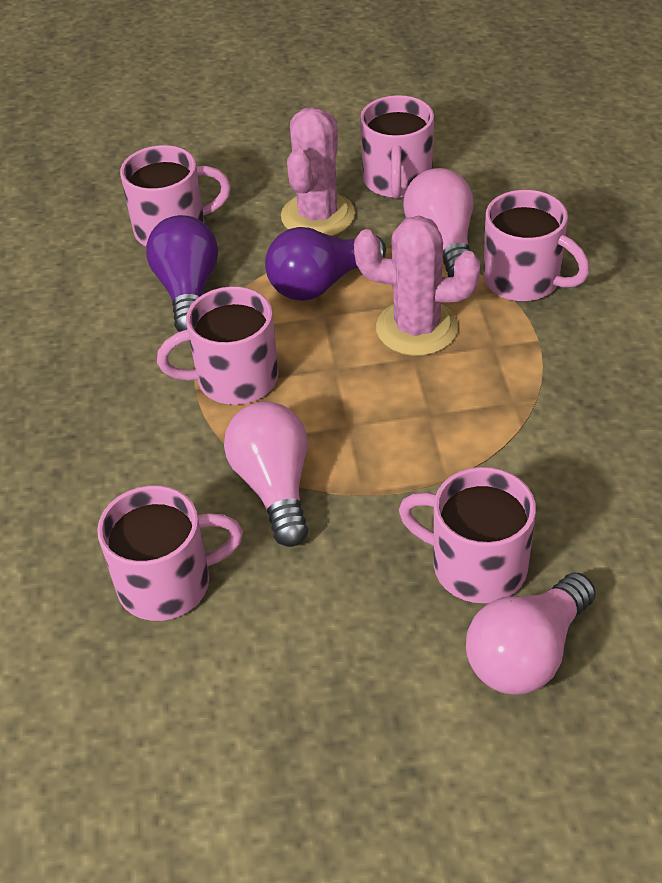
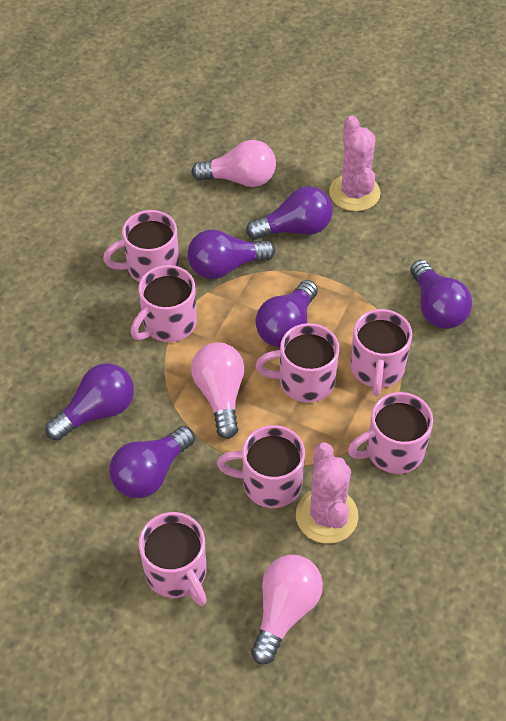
pink mug: [97,485,243,621] [120,145,231,246] [157,286,279,405] [360,95,434,199] [399,467,536,603] [483,190,590,301] = 6 -> [103,210,179,282] [131,265,197,342] [139,512,207,606] [217,425,305,508] [255,323,339,403] [348,392,433,474] [350,309,412,396] = 7
purple light bulb: [146,215,218,332] [265,227,386,301] = 2 -> [45,363,134,441] [109,426,195,498] [187,229,275,279] [246,186,333,240] [256,280,318,347] [410,260,472,329] = 6

